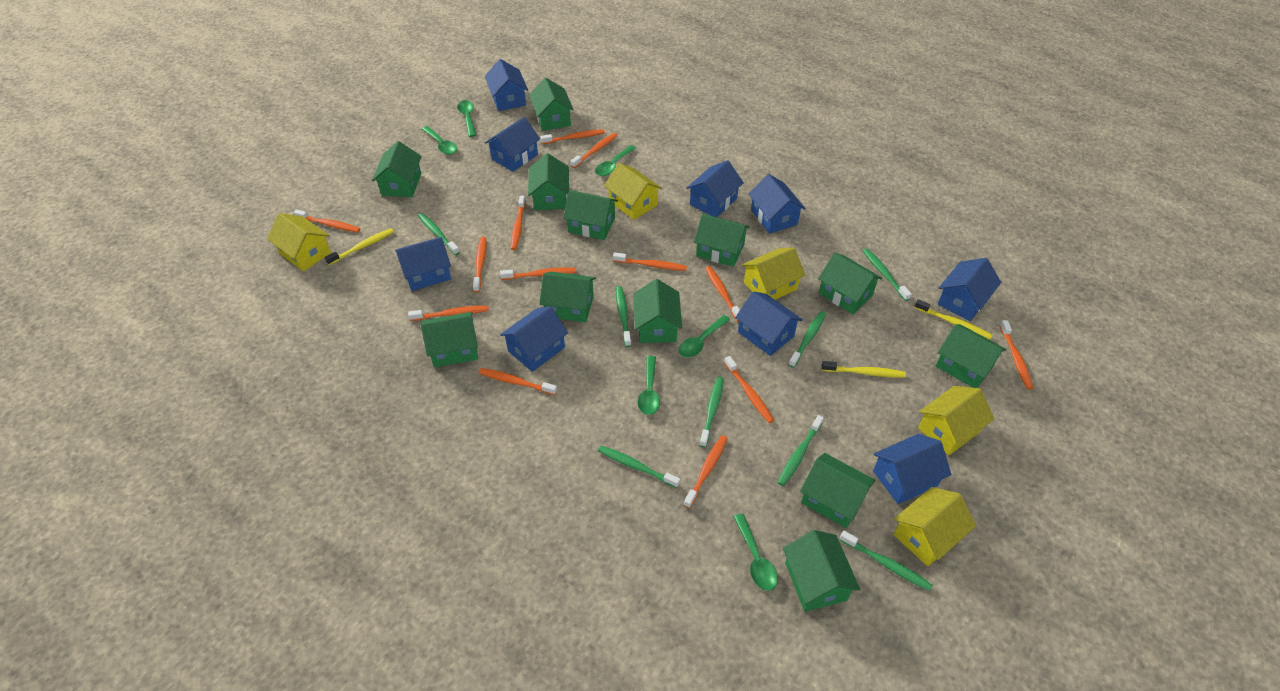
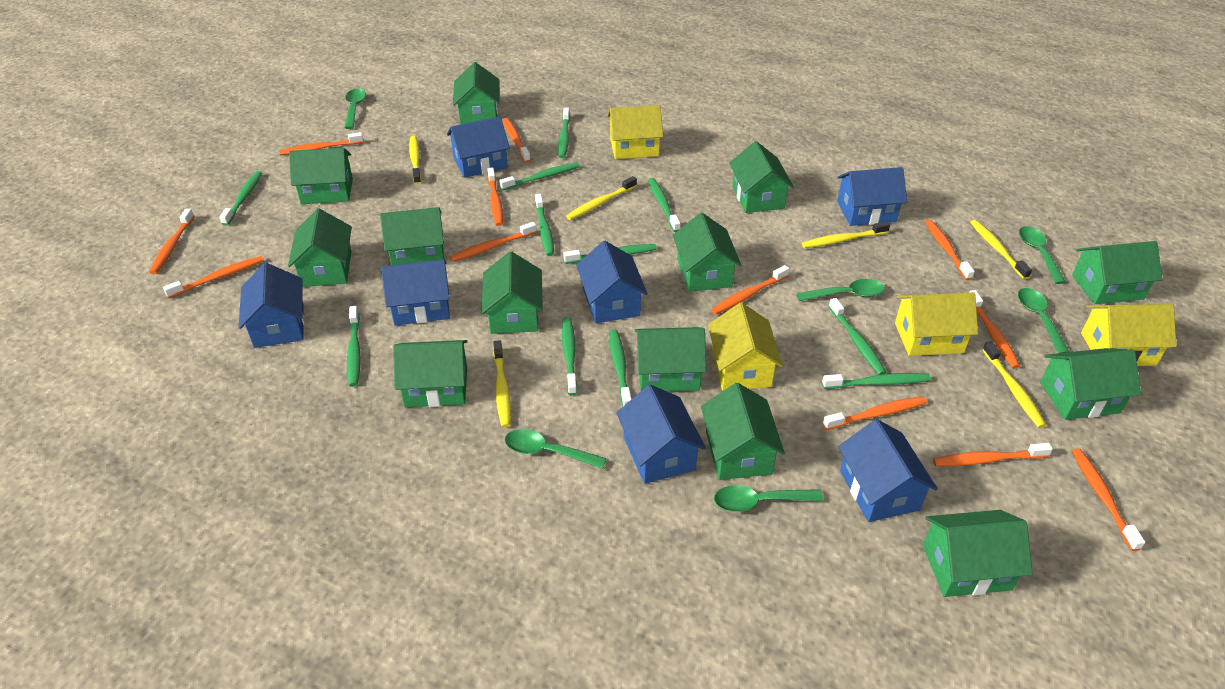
blue house: [395,237,451,291] [485,59,528,111] [485,117,540,172] [500,306,568,372] [686,160,744,217] [735,291,803,356] [748,174,806,234] [873,434,952,504] [938,258,1001,321] = 9 -> [239,263,305,348] [381,259,450,326] [447,117,510,178] [576,241,648,323] [616,384,706,484] [837,167,907,226] [838,419,938,522] = 7
green house: [372,141,422,197] [421,312,478,368] [528,153,569,210] [529,78,574,131] [539,272,596,323] [563,190,618,240] [634,279,682,343] [694,214,750,267] [783,530,860,612] [800,453,876,528] [818,253,882,314] [936,324,1006,388] = 12 -> [288,209,352,287] [289,148,353,204] [380,207,444,265] [393,340,468,407] [453,62,499,125] [481,251,543,334] [635,327,707,392] [673,213,741,292] [701,383,785,480] [729,141,794,213] [923,510,1033,597] [1040,348,1141,420] [1072,241,1163,304] = 13
green toothbrush: [418,213,460,255] [598,446,680,488] [616,286,632,347] [699,376,724,447] [778,415,824,486] [788,311,826,368] [839,531,932,591] [863,248,912,301] = 8 -> [219,171,262,226] [347,306,361,387] [499,163,580,191] [535,193,554,256] [558,108,570,158] [562,317,577,395] [563,244,657,264] [609,329,631,406] [648,178,681,232] [822,373,931,389] [828,298,886,375] = 11
orange toothbrush: [293,209,361,233] [408,306,489,321] [473,237,487,292] [479,368,557,395] [500,268,576,280] [511,196,526,250] [541,129,605,144] [571,133,618,168] [613,252,687,271] [684,435,728,508] [705,266,740,322] [724,356,774,423] [999,320,1033,389] = 13 -> [149,209,194,274] [163,256,264,298] [279,132,364,155] [450,222,537,262] [487,167,503,226] [503,118,531,163] [711,265,789,315] [823,396,927,430] [925,219,975,280] [933,443,1053,466] [969,290,1020,369] [1072,448,1145,551] = 12
yellow house: [267,213,331,272] [604,163,662,220] [742,247,805,300] [893,487,976,567] [918,386,994,455] = 5 -> [607,105,663,159] [708,302,783,391] [895,292,978,356] [1081,304,1176,366] = 4
yellow toothbrush: [325,228,394,265] [822,361,906,378] [914,299,992,339] = 3 -> [409,136,421,185] [493,340,511,428] [566,176,637,220] [802,222,890,248] [970,220,1032,279] [982,341,1046,428] = 6

